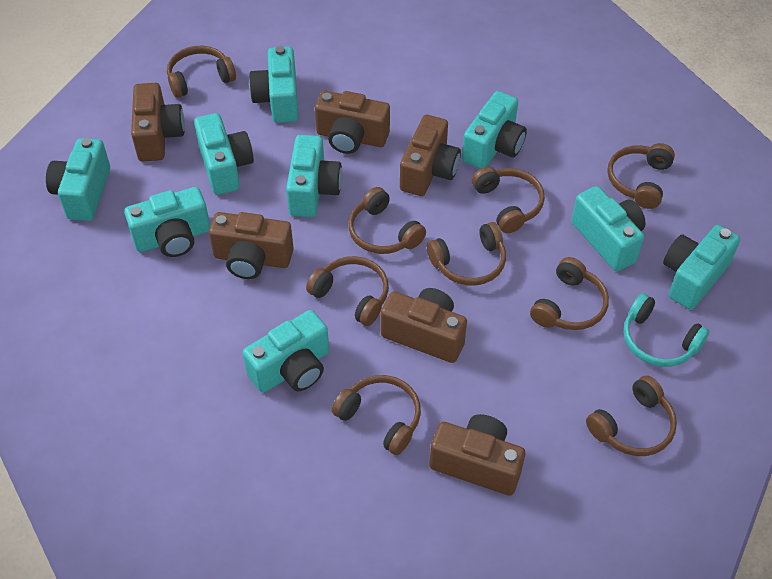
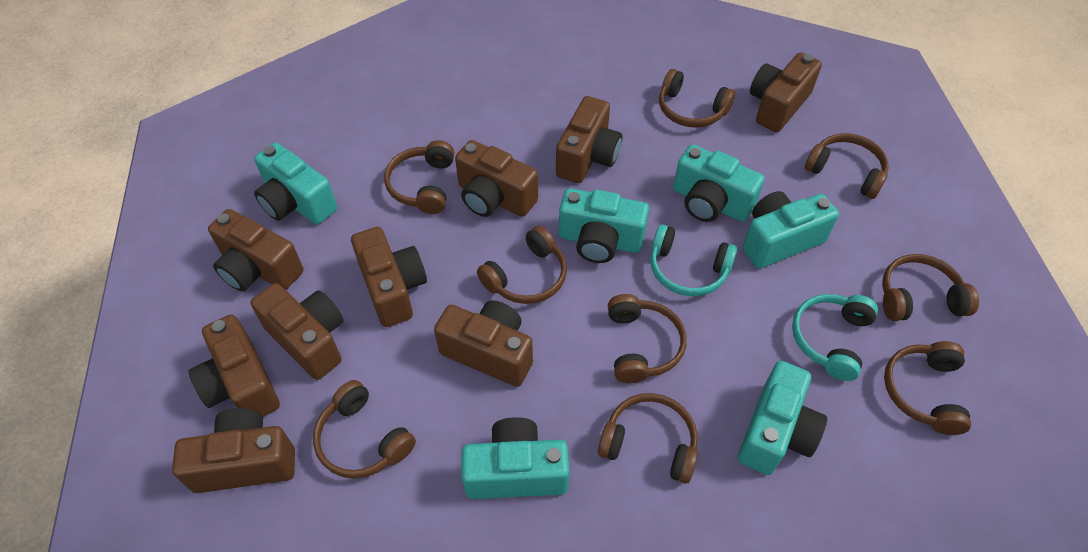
brown camera: [131,83,185,162] [209,212,294,279] [315,91,390,154] [380,288,467,363] [400,115,461,196] [429,414,525,496] = 6 -> [172,408,295,493] [189,314,280,417] [208,209,303,292] [250,283,344,380] [351,227,427,327] [434,300,533,387] [455,140,538,217] [556,96,622,183] [750,52,822,132] = 9
turquoise camera: [46,138,110,221] [124,187,210,257] [194,113,254,195] [243,310,329,393] [249,46,299,123] [286,135,342,217] [462,91,527,169] [571,186,645,271] [663,225,740,310] = 9 -> [254,142,337,225] [461,417,569,499] [559,188,649,263] [673,144,765,222] [738,361,827,475] [743,191,839,268] = 6
turquoise headphones: [623,293,710,367] = 1 -> [650,224,737,296] [792,294,878,381] = 2

